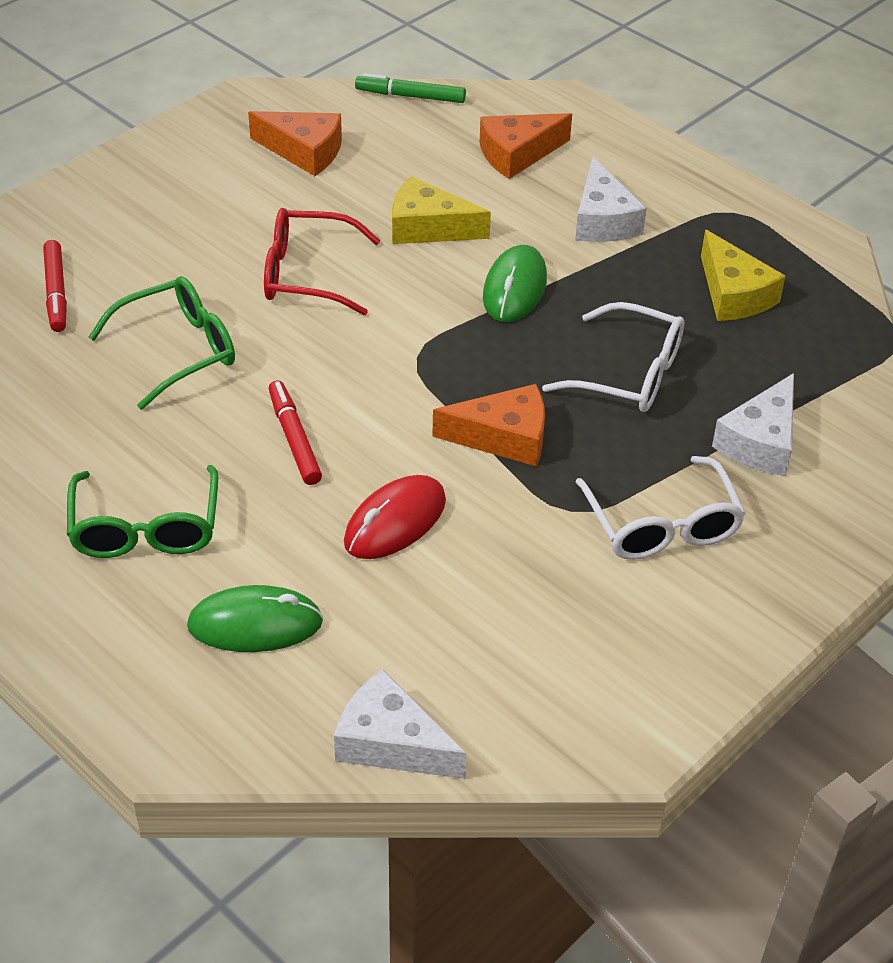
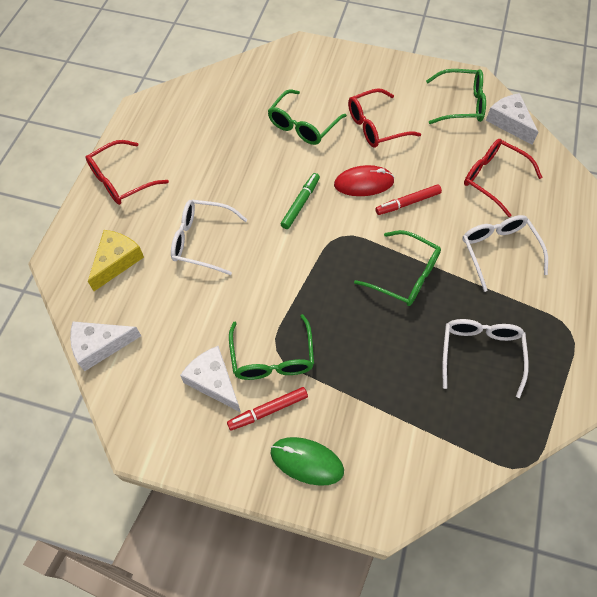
green glasses: [67,465,218,558] [89,276,235,410] = 2 -> [229,314,314,380] [268,89,347,145] [354,230,441,306] [426,69,486,124] = 4
green mouse: [187,585,323,652] [483,245,547,322] = 2 -> [270,437,344,486] = 1
orange cheese: [248,111,342,176] [432,384,545,467] [479,113,572,179] = 3 -> none = 0
red glasses: [264,208,380,315] = 1 -> [85,140,169,205] [348,88,421,148] [464,139,542,217] = 3
white glasses: [542,302,684,412] [576,456,746,560] = 2 -> [171,200,248,275] [442,319,529,398] [462,215,548,292] = 3
yellow cheese: [392,176,491,244] [701,230,785,321] = 2 -> [88,230,144,291] = 1

